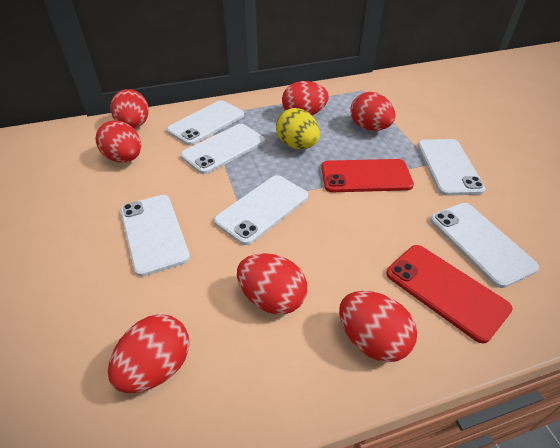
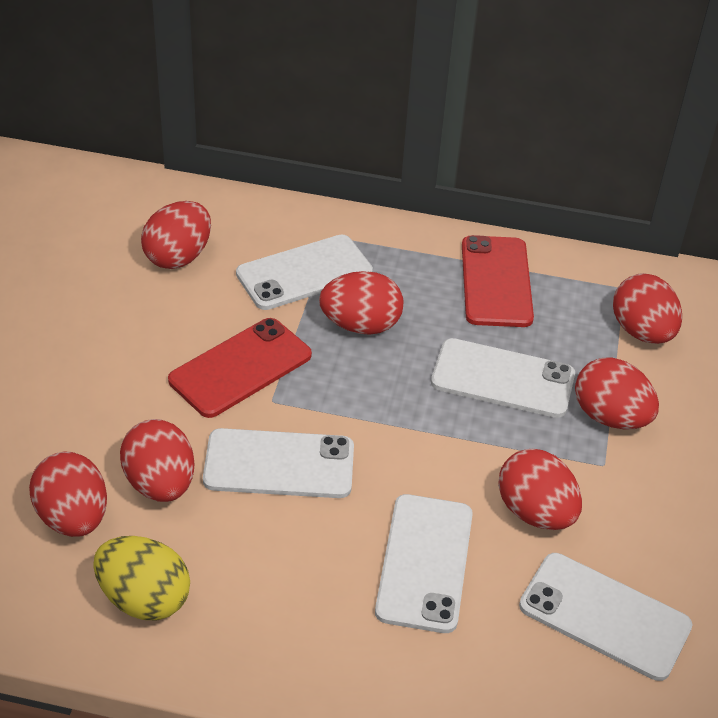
white phone: [120,195,190,277] [167,100,244,145] [180,124,265,174] [214,175,308,245] [417,139,486,196] [430,203,539,288] = 6 -> [203,428,354,498] [236,234,373,310] [375,494,473,633] [431,338,575,418] [519,553,692,681] = 5

